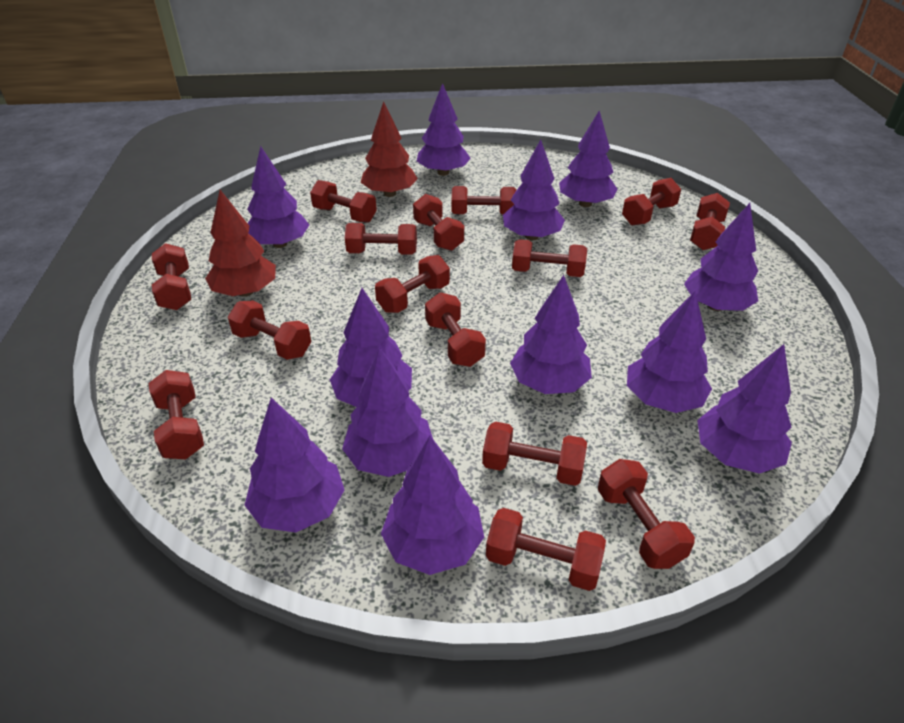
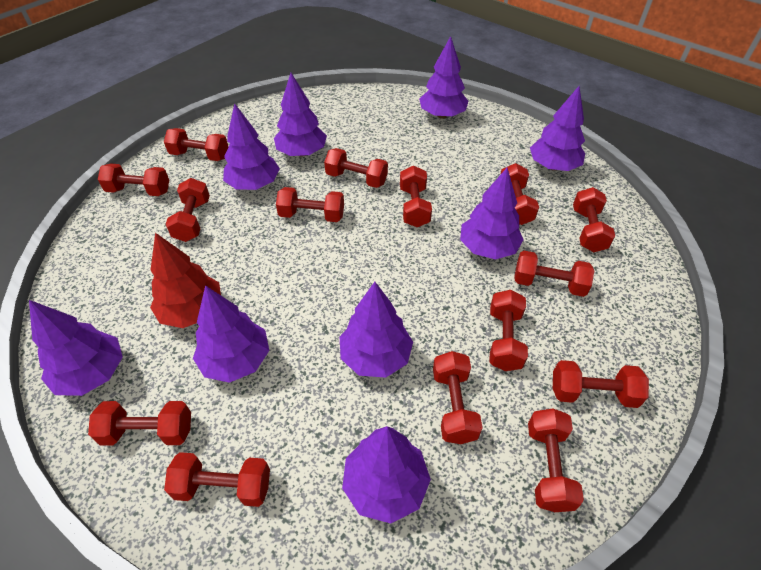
purple tree: [245,398,344,533] [247,146,309,248] [330,288,412,407] [342,347,433,477] [381,436,484,575] [417,83,471,176] [503,140,565,240] [510,275,592,394] [559,111,617,207] [627,291,712,413] [684,203,758,311] [697,344,792,474] = 12 -> [29,300,123,396] [193,285,269,383] [223,103,280,190] [274,73,327,157] [340,282,413,378] [342,426,431,524] [419,36,468,119] [460,168,524,259] [530,86,585,171] = 9
red tree: [205,190,276,297] [360,101,418,197] = 2 -> [150,233,221,328] = 1

